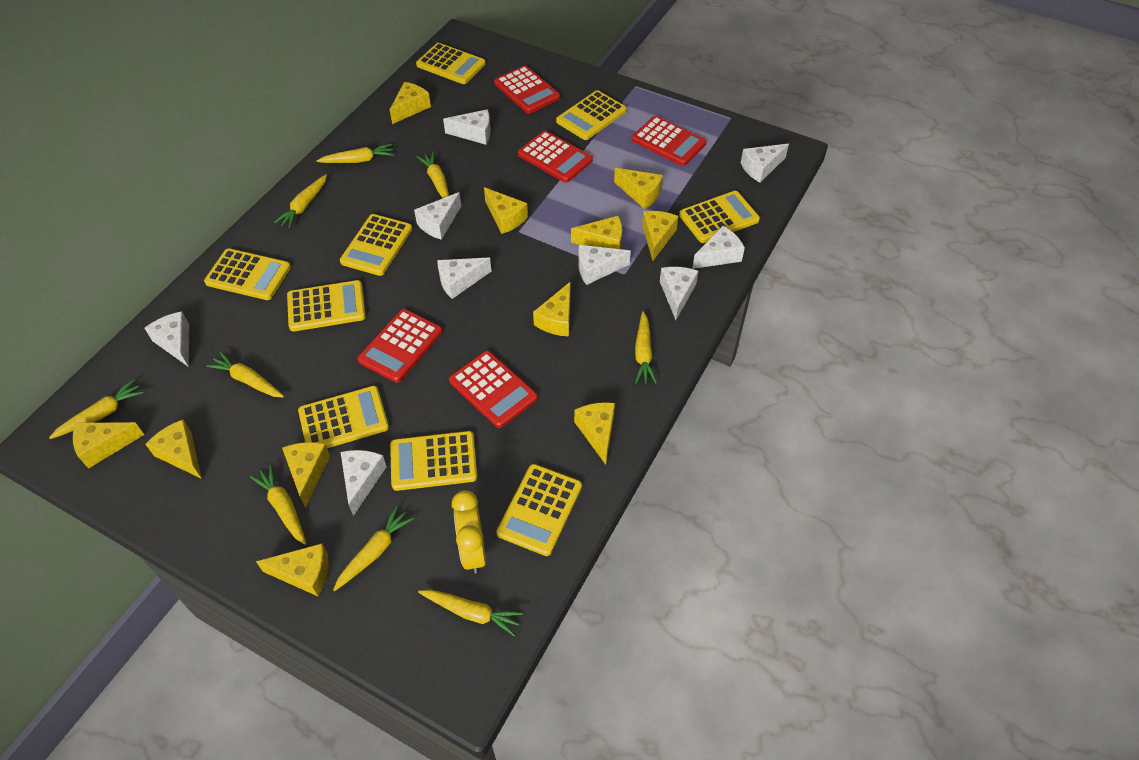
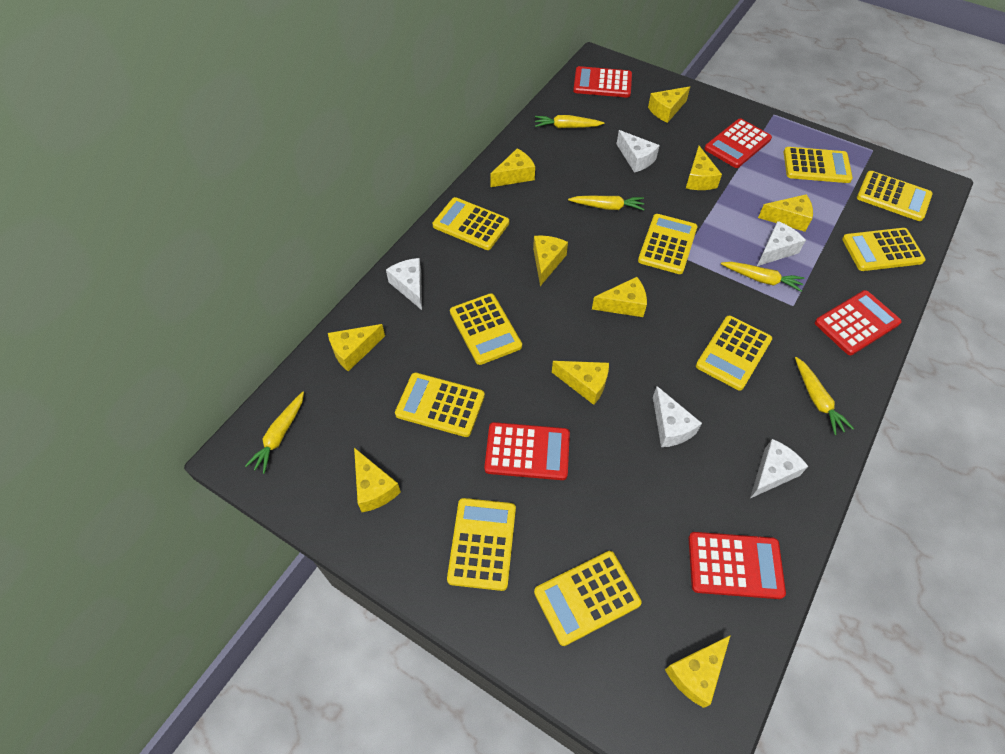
white cheese: [145,311,189,367] [341,450,387,516] [414,192,461,240] [437,258,492,299] [443,109,491,145] [578,245,631,285] [660,267,698,320] [692,226,745,269] [741,144,789,183] = 9 -> [386,258,422,310] [617,130,660,173] [653,386,702,447] [750,439,808,498] [757,221,806,266] = 5
yellow calculator: [204,248,291,300] [287,280,366,332] [298,386,389,448] [340,214,412,276] [390,431,477,491] [416,43,486,84] [496,464,582,556] [556,90,627,140] [679,191,760,243] = 9 -> [395,373,485,437] [432,197,509,250] [447,498,516,591] [450,293,522,365] [534,551,641,646] [638,214,697,274] [696,316,772,390] [784,147,853,183] [842,228,926,271] [857,171,933,221] = 10
yellow carrot: [49,379,144,439] [206,351,284,397] [250,465,306,545] [274,174,327,229] [317,144,394,163] [333,506,414,591] [417,152,449,199] [418,590,523,636] [635,311,657,384] = 9 -> [245,392,304,474] [535,115,604,128] [568,195,644,210] [721,262,804,292] [795,357,854,435] = 5
yellow cheese: [73,422,144,469] [145,420,202,479] [256,543,329,596] [282,442,330,508] [390,82,431,124] [484,187,528,234] [533,281,571,336] [571,216,622,249] [574,402,615,465] [614,168,663,209] [642,211,678,261] = 11 -> [328,324,385,371] [354,448,401,512] [490,148,535,187] [533,236,568,286] [552,361,609,405] [592,277,647,317] [648,86,690,123] [665,635,731,708] [686,146,722,190] [758,194,813,232] = 10
yellow clock: [452,490,486,573] = 1 -> none = 0

